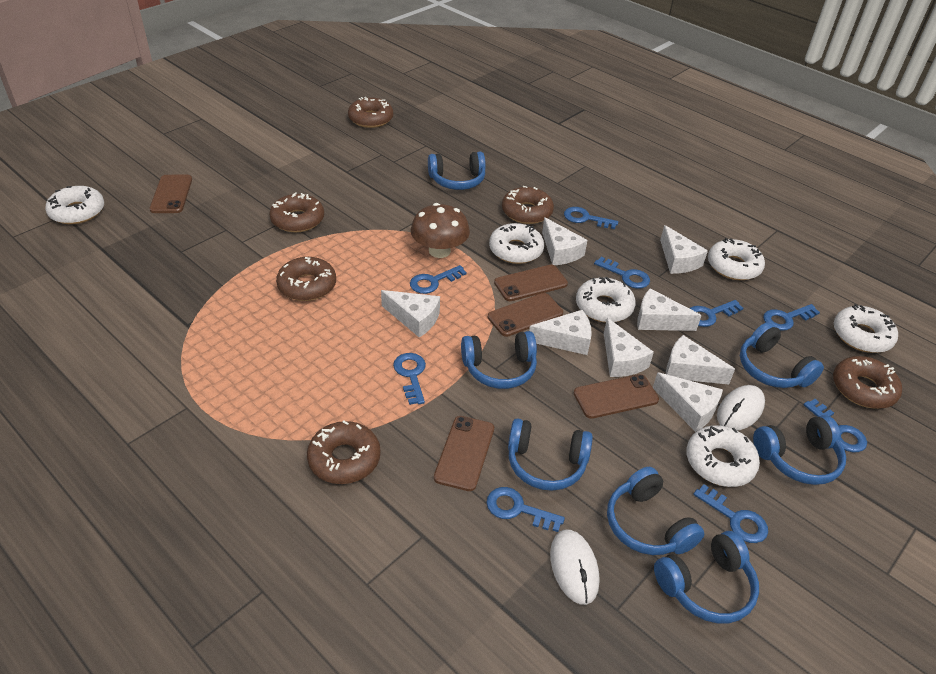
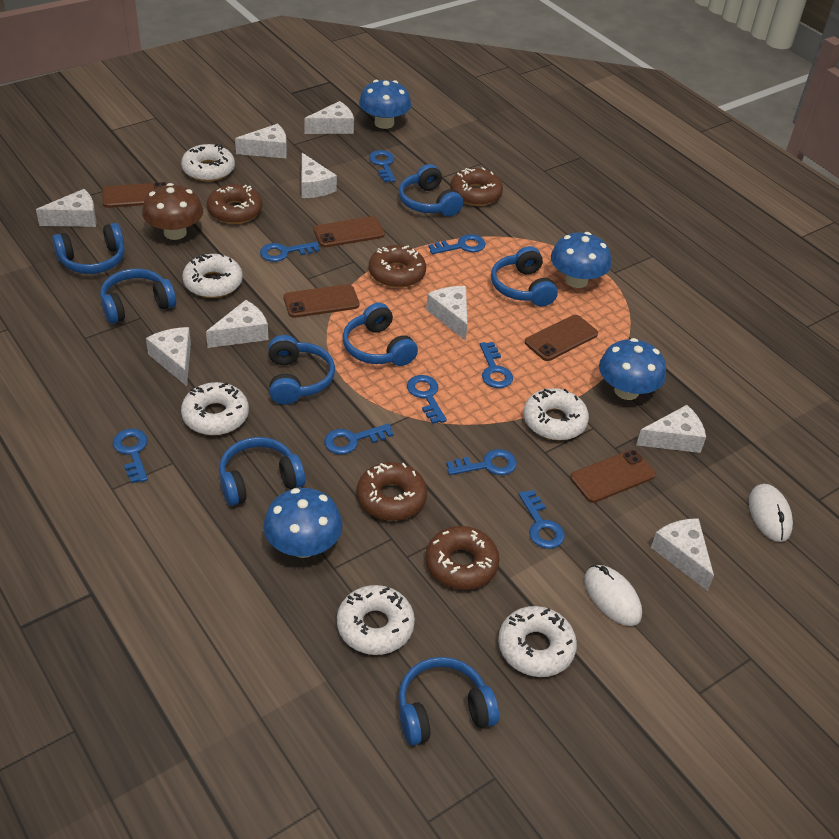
blue headphones: [428,152,486,190] [461,331,537,389] [508,418,593,491] [607,467,705,555] [654,531,759,623] [740,322,824,388] [753,415,846,485] = 7 -> [52,223,125,274] [100,269,176,324] [219,437,305,506] [268,335,335,405] [343,303,418,366] [398,657,499,746] [399,164,463,217] [491,246,558,306] = 8
blue mushroom: none = 0 -> [263,488,342,558] [359,80,411,129] [551,232,611,288] [599,338,666,400] = 4
brown donut: [269,192,324,232] [276,257,336,301] [307,421,381,484] [348,97,393,128] [502,186,554,224] [833,356,902,409] = 6 -> [207,184,262,224] [357,462,427,521] [369,245,426,288] [425,526,500,590] [450,167,503,206] = 5
white cheese: [381,290,440,337] [529,310,592,355] [542,217,587,265] [604,318,654,377] [637,288,702,331] [653,372,723,432] [660,225,708,274] [666,335,735,385] = 8 -> [36,189,96,227] [146,327,191,386] [206,300,268,348] [235,123,287,158] [301,153,337,198] [304,101,354,134] [426,286,468,341] [636,405,706,453] [651,518,714,591] = 9

